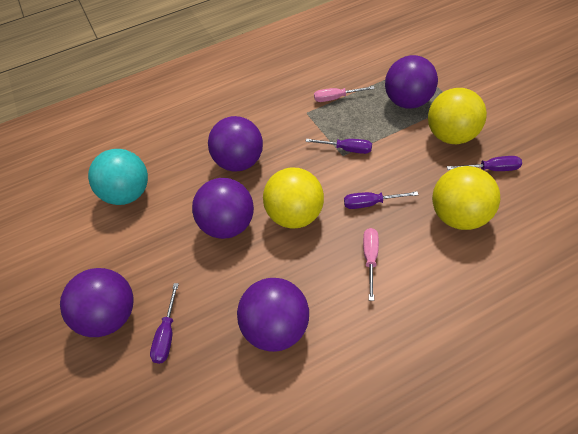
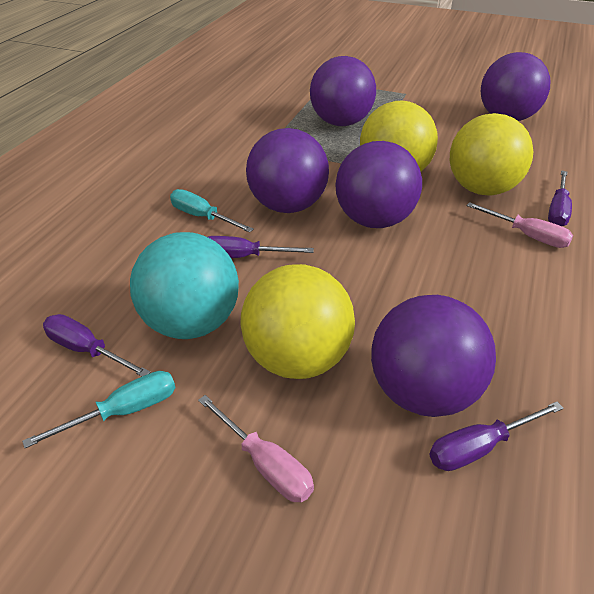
turquoise screwdriver: none = 0 -> [22,371,175,448] [170,189,254,233] = 2

